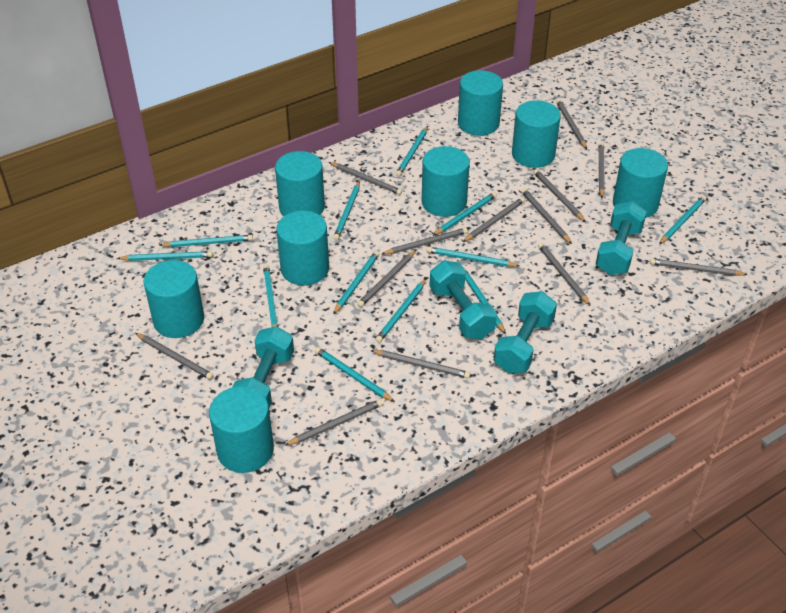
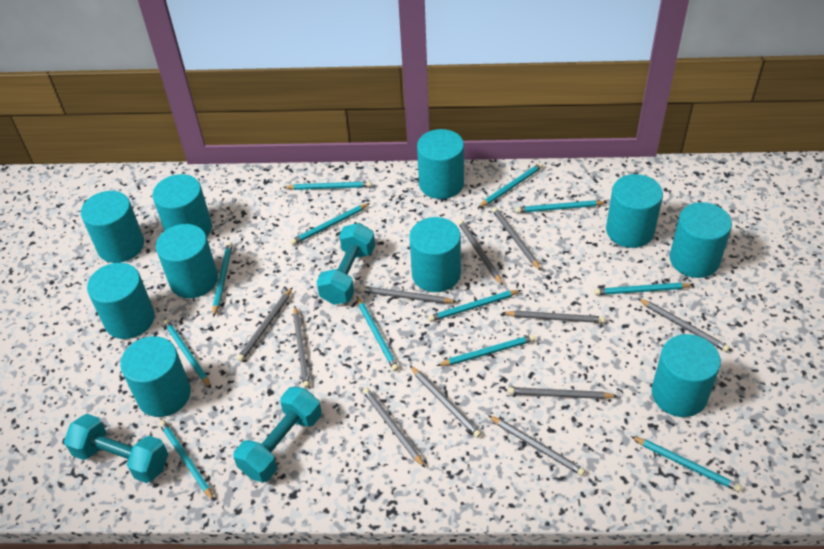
grey pencil: [135,333,214,379] [284,399,383,446] [329,162,402,195] [357,250,416,307] [370,350,470,378] [382,228,468,254] [463,197,525,242] [521,188,572,244] [533,169,586,222] [538,243,591,306] [556,99,587,149] [598,142,605,198] [650,258,748,276] = 13 -> [237,287,293,362] [293,306,310,388] [360,286,456,303] [363,388,425,468] [410,366,481,438] [458,220,503,285] [488,415,585,476] [492,207,541,271] [503,311,604,323] [508,387,617,399] [637,298,730,352] = 11
turquoise cylinder: [143,260,204,338] [209,386,274,473] [275,151,325,216] [276,211,329,285] [422,146,470,217] [458,70,503,136] [512,100,561,168] [613,148,668,218] = 8 -> [81,191,144,263] [87,263,155,339] [120,336,191,417] [152,174,212,236] [156,224,218,298] [409,217,461,292] [417,129,464,199] [606,174,663,248] [652,334,721,417] [670,202,732,278] = 10
turquoise dumbbell: [232,326,294,408] [430,260,497,339] [494,291,557,373] [596,201,647,275] = 4 -> [64,414,168,483] [233,387,321,483] [317,223,375,305] = 3

